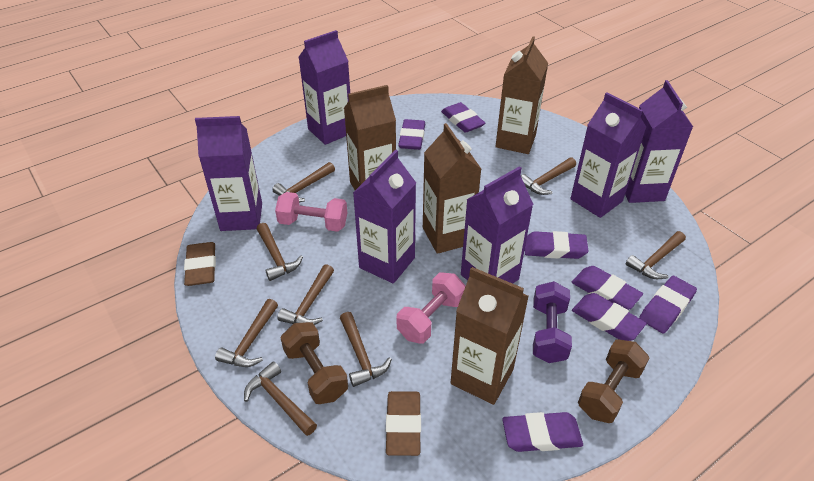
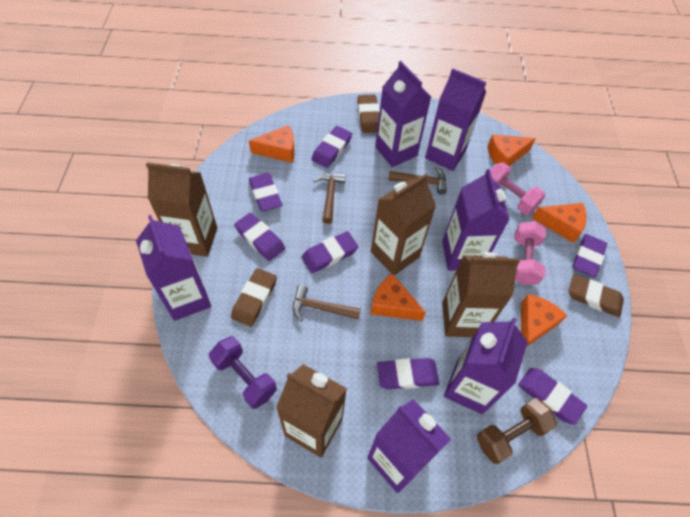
brown dumbbell: [281,322,348,404] [578,340,649,423] = 2 -> [477,398,557,464] = 1
brown eraser: [184,242,216,286] [386,391,421,456] = 2 -> [231,268,277,327] [357,95,380,133] [569,274,624,317] = 3
brown hammer: [215,299,278,367] [244,361,317,436] [257,223,303,281] [272,162,335,202] [278,264,334,325] [340,312,392,387] [521,157,576,195] [626,231,686,279] = 8 -> [293,285,361,321] [313,173,346,224] [389,167,447,195] = 3
orange cheese: none = 0 -> [249,125,295,163] [370,274,426,321] [487,134,536,166] [521,294,568,347] [532,203,586,243] = 5

